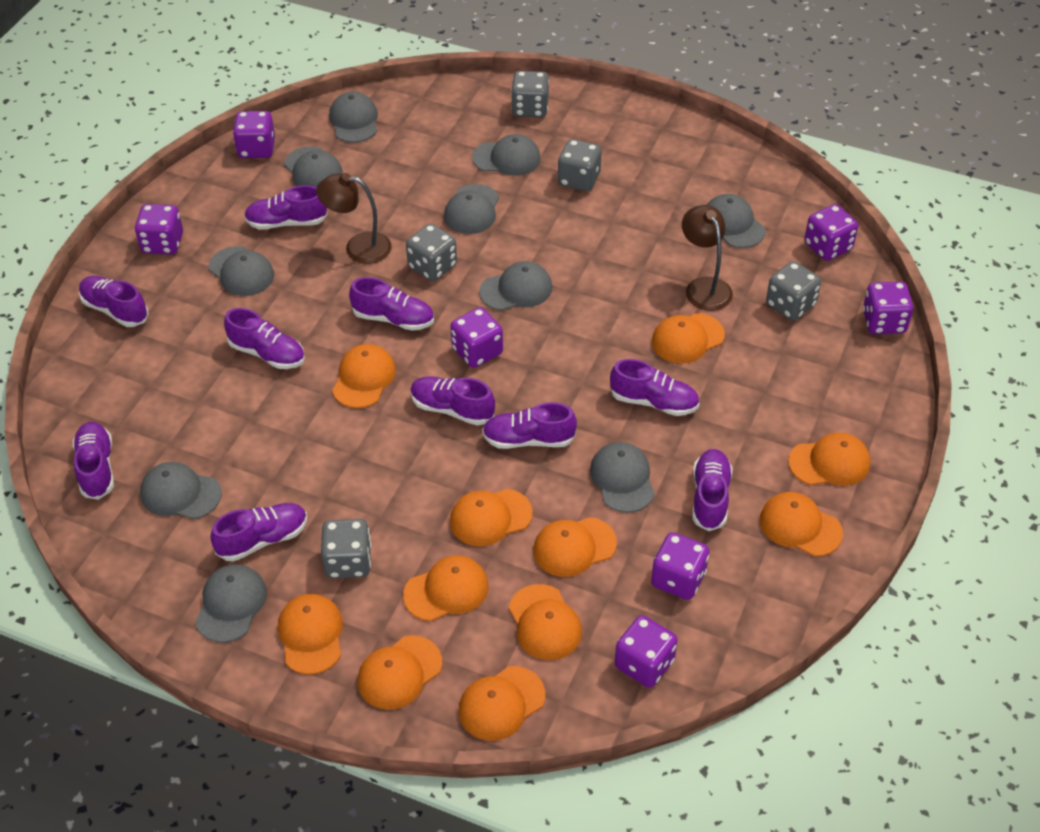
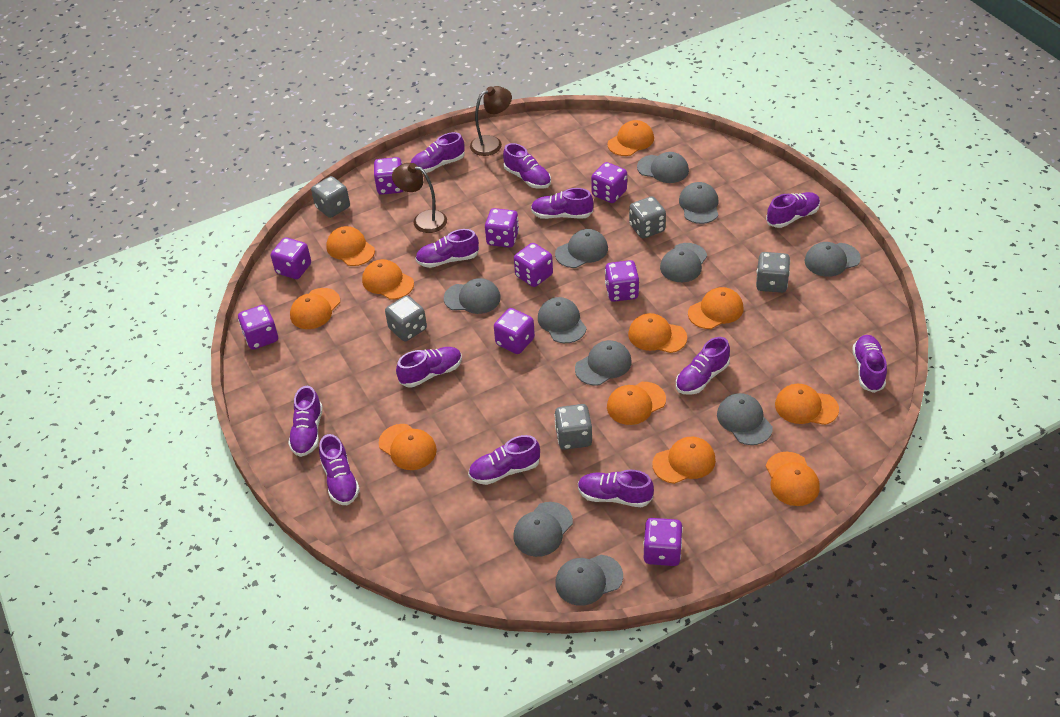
grey cap: [140,462,222,519] [195,564,267,643] [209,246,274,296] [284,146,343,187] [329,92,378,143] [444,184,499,234] [472,134,541,176] [479,261,552,311] [590,442,655,513] [707,194,766,248] = 10 -> [444,278,501,314] [514,502,573,557] [538,297,587,343] [555,229,608,268] [555,555,623,606] [575,340,632,386] [637,152,689,183] [660,243,707,282] [679,182,718,224] [717,393,773,445] [805,242,861,277] = 11
purple dice: [135,204,183,254] [233,111,275,158] [450,307,503,368] [615,615,678,688] [651,532,709,600] [805,204,858,261] [863,281,913,334] = 7 -> [238,305,278,350] [271,237,311,279] [374,157,403,195] [485,208,519,248] [494,308,535,354] [514,243,553,287] [591,162,627,203] [605,260,639,302] [643,518,683,566] = 9
purple shoe: [73,422,114,500] [79,276,149,327] [211,503,307,561] [224,308,305,369] [244,185,328,229] [349,277,434,331] [410,376,495,425] [482,402,577,449] [610,359,699,416] [692,449,733,531] = 10 -> [288,386,323,457] [319,434,360,505] [396,347,462,387] [410,132,465,174] [415,229,479,268] [468,435,540,485] [503,143,551,189] [531,188,594,219] [578,470,654,507] [676,337,730,395] [766,192,820,228] [852,335,887,393] = 12

